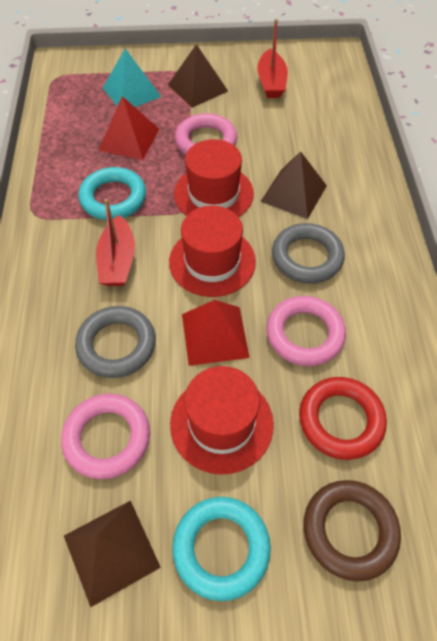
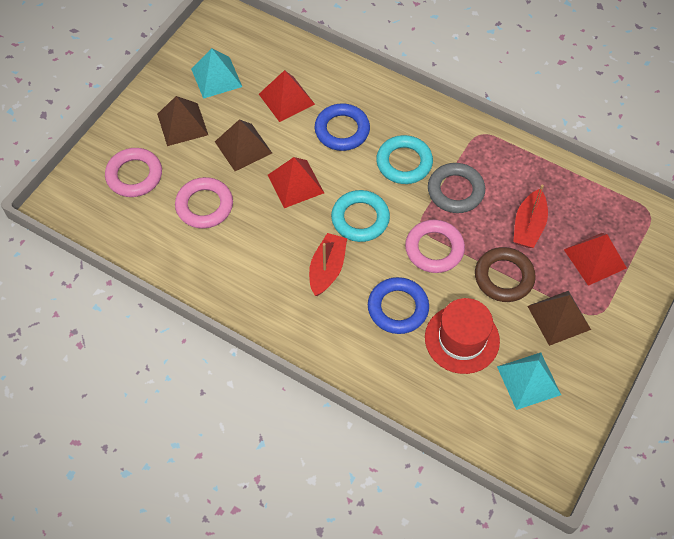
blue ring: none = 0 -> [315,103,370,151] [368,277,429,334] = 2
grey ring: [75,306,156,378] [272,223,345,284] = 2 -> [428,163,485,213] = 1
red hat: [169,206,256,297] [170,366,274,475] [174,139,254,217] = 3 -> [425,298,500,374] = 1
red pyramid: [99,96,159,160] [182,300,250,366] = 2 -> [259,70,315,122] [268,157,324,208] [564,233,627,286] = 3
red ring: [299,377,387,460] = 1 -> none = 0
turquoise pyramid: [103,49,162,107] = 1 -> [191,48,242,99] [497,353,561,410] = 2

